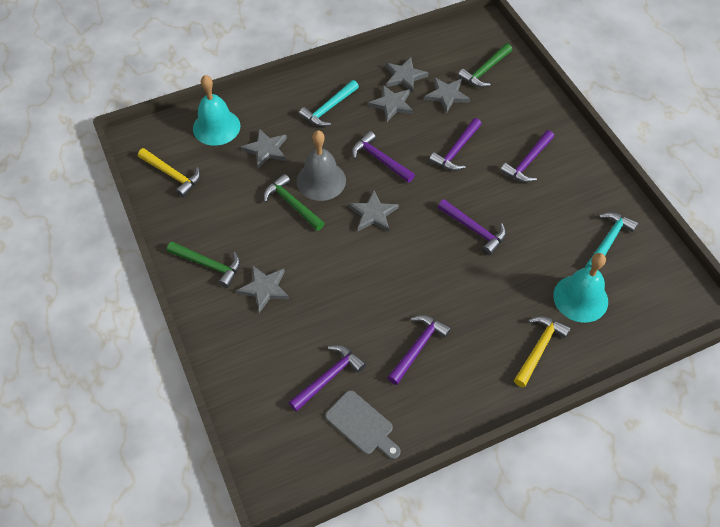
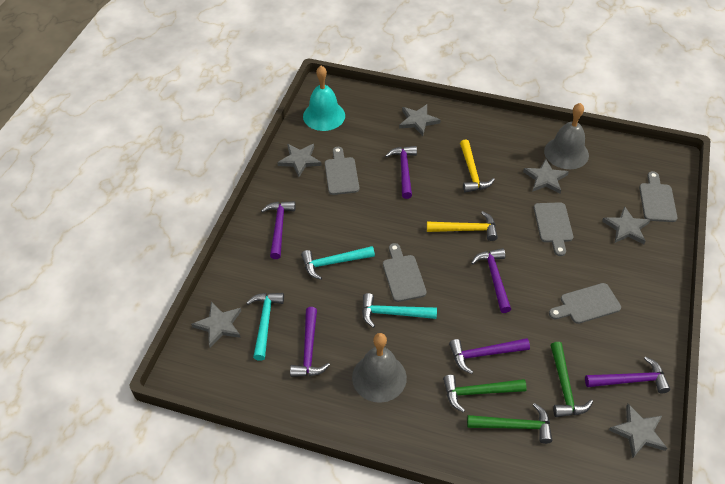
grey bell: [296,130,346,201] = 1 -> [352,333,407,403] [544,103,589,169] = 2
grey cutting board: [325,390,401,459] = 1 -> [325,147,359,195] [383,243,427,302] [534,202,573,256] [549,283,621,324] [639,171,677,222] = 5
turquoise bell: [193,75,241,146] [553,253,608,323] = 2 -> [303,66,345,131] = 1
turquoise hammer: [299,80,359,127] [586,212,638,267] = 2 -> [246,293,284,361] [301,246,375,280] [362,293,437,328] = 3

